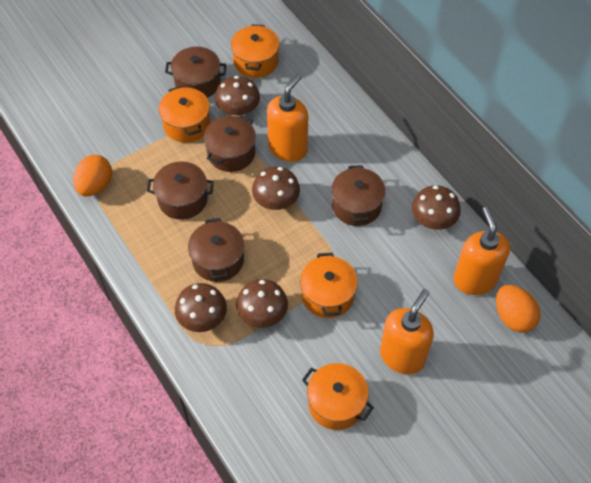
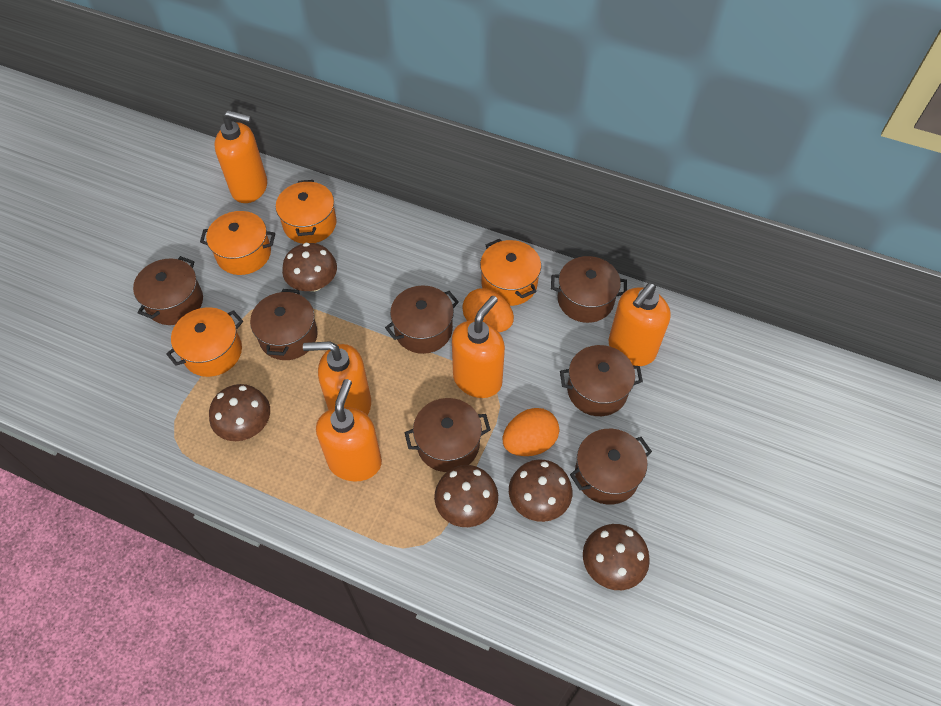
brown pot: [147,161,214,220] [165,47,227,98] [188,218,244,282] [204,115,256,172] [331,165,386,226] = 5 -> [133,256,203,325] [250,289,318,360] [385,285,459,354] [404,398,491,472] [551,256,627,323] [560,345,643,416] [570,429,652,505] = 7
orange soap dispenser: [267,74,308,162] [380,289,434,374] [453,207,510,295] = 3 -> [214,110,267,203] [303,341,371,415] [316,379,382,482] [452,296,505,398] [609,283,671,366] = 5

